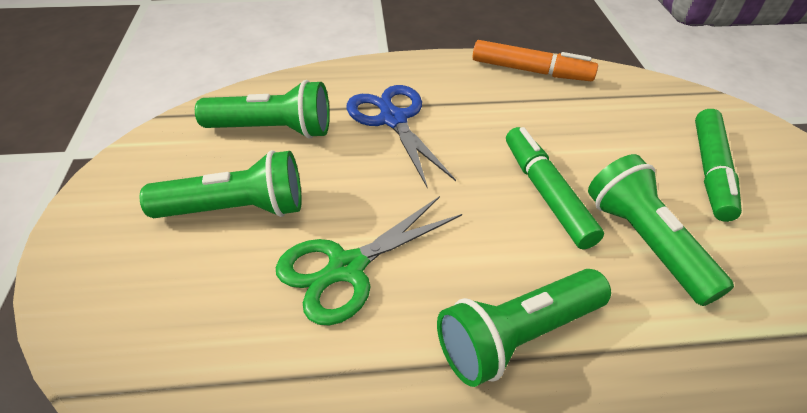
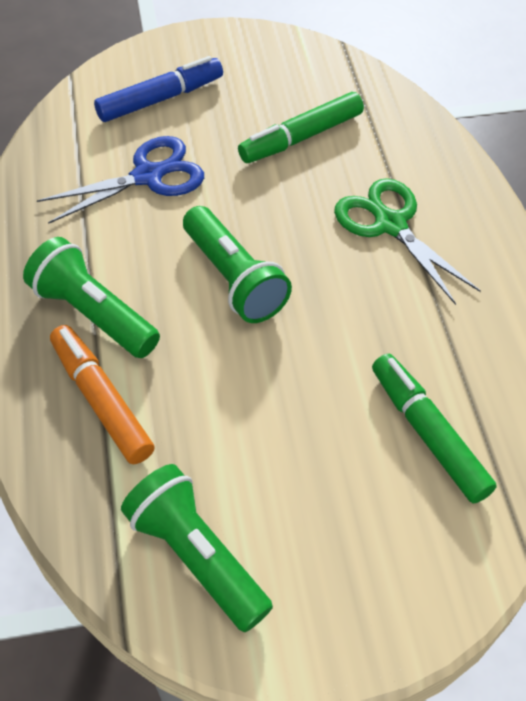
blue marker: none = 0 -> [94,56,223,122] = 1
green flashlight: [140,150,302,218] [195,80,330,139] [437,269,611,387] [588,154,734,306] = 4 -> [23,237,160,358] [121,464,273,632] [183,206,292,323] = 3

